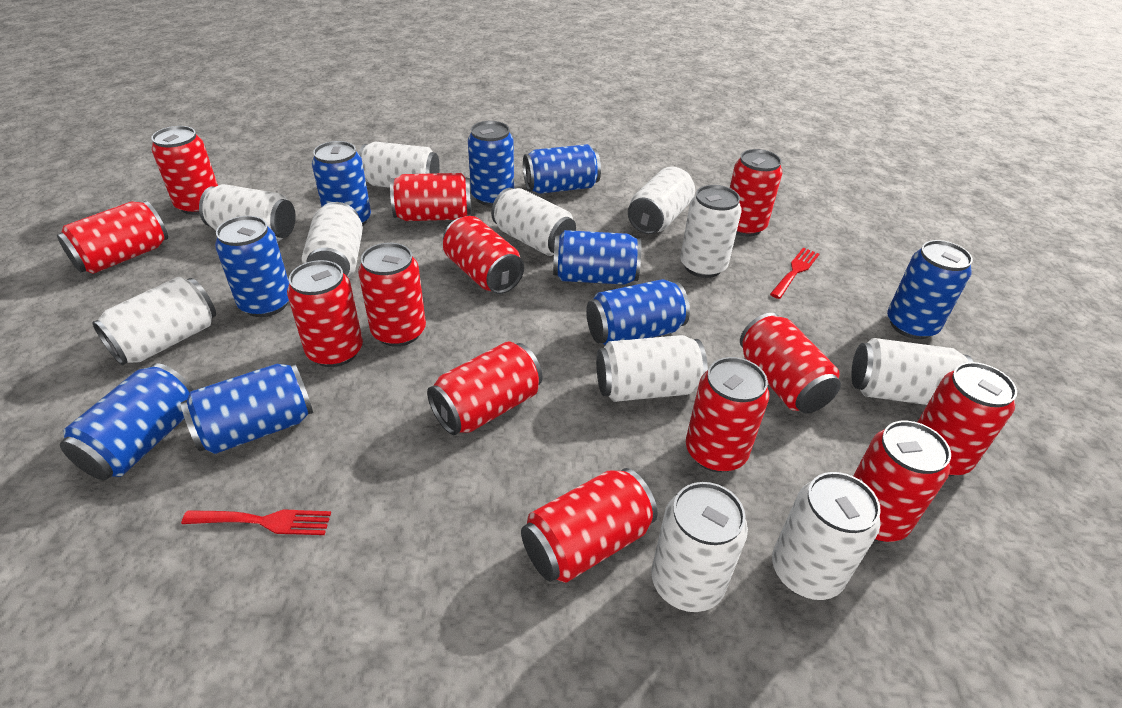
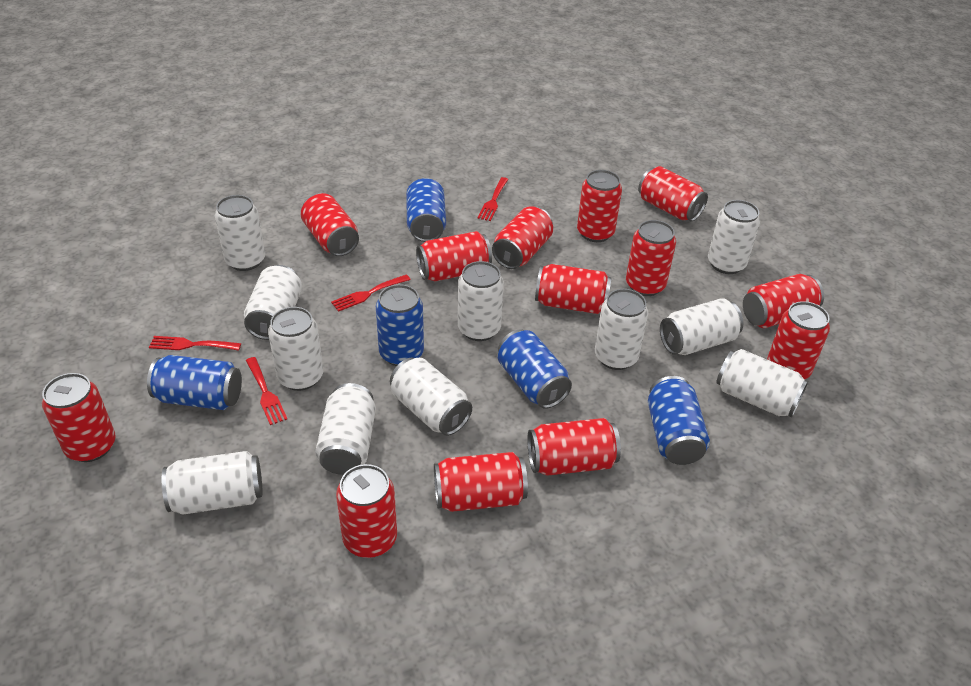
blue can: [60,363,193,480] [181,363,313,454] [215,216,289,317] [312,141,371,226] [468,121,514,206] [523,144,601,194] [553,230,641,285] [586,279,690,345] [887,240,973,339] = 9 -> [147,355,242,410] [376,284,424,366] [406,178,446,242] [498,329,572,409] [648,376,710,465] = 5
red fork: [181,509,331,535] [770,248,819,299] = 2 -> [149,336,241,350] [246,357,287,425] [331,275,411,312] [477,177,508,221] = 4

